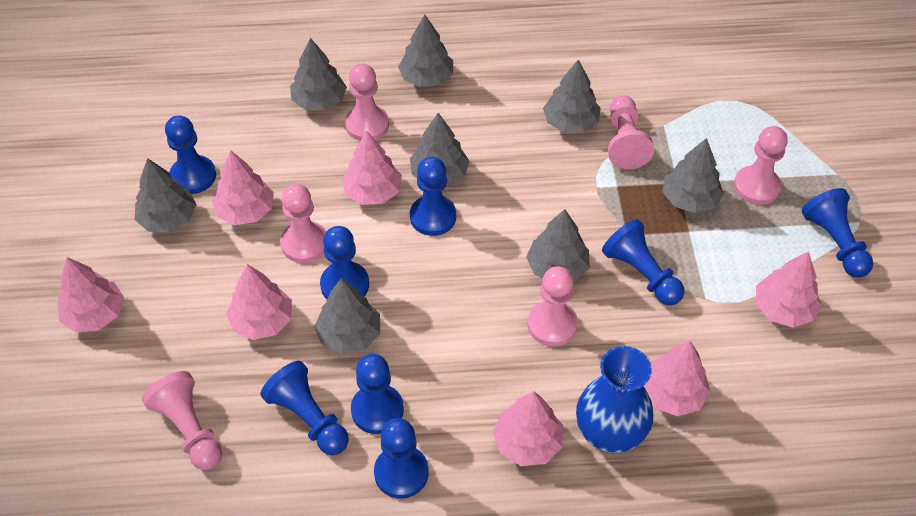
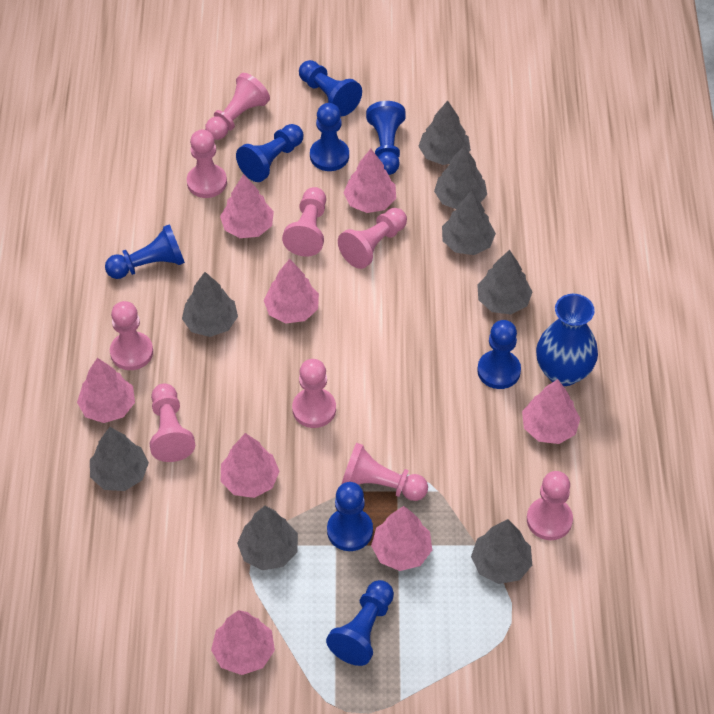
pink pawn: [142,371,222,470] [280,184,326,263] [345,64,389,141] [527,266,578,346] [608,95,654,169] [734,126,788,205] = 6 -> [110,301,153,370] [150,383,195,462] [187,129,227,198] [205,73,270,140] [282,187,326,257] [292,359,336,428] [338,208,407,269] [341,443,428,501] [527,471,573,540] = 9
pink tree: [57,257,124,332] [212,151,274,225] [226,264,292,340] [341,131,402,205] [493,391,563,466] [644,340,711,416] [756,252,821,328] = 7 -> [77,358,135,423] [211,610,275,675] [220,174,274,238] [221,433,280,498] [264,259,319,323] [343,149,396,213] [371,506,432,571] [522,379,581,444] = 8

